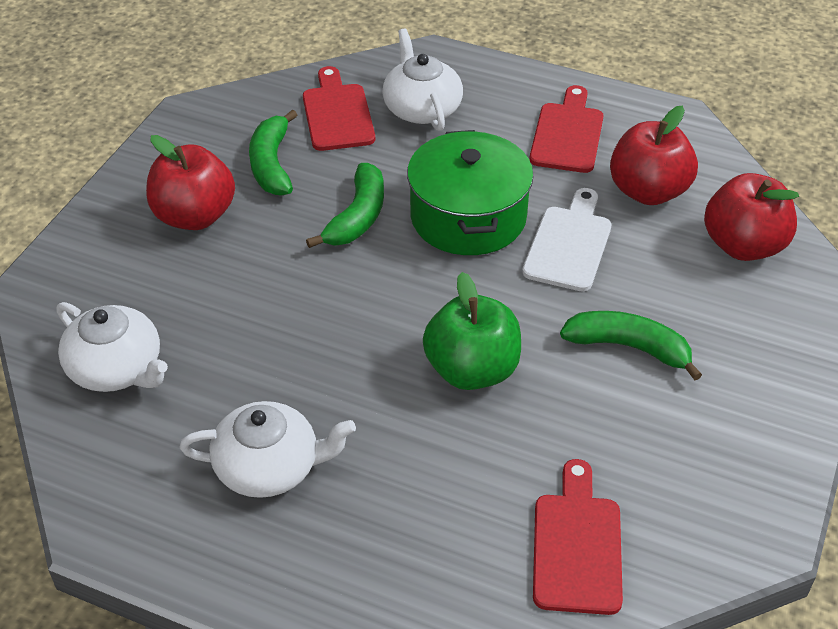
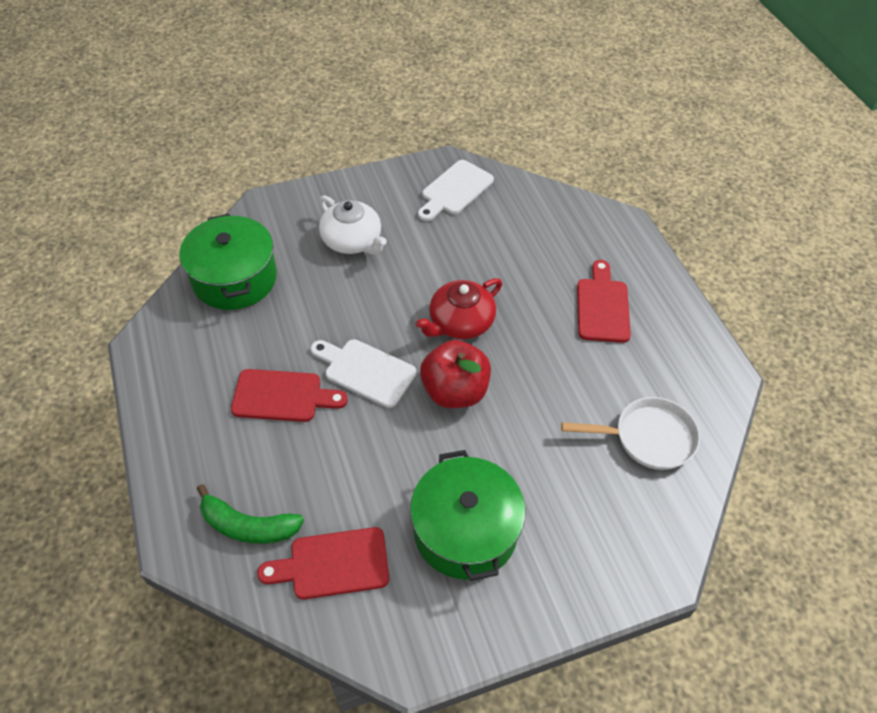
green apple: [423,272,521,390] = 1 -> none = 0
green banana: [249,110,297,196] [306,163,384,248] [560,311,702,380] = 3 -> [197,484,304,544] = 1
green pot: [407,130,534,255] = 1 -> [179,214,277,310] [410,450,526,581] = 2
red apple: [146,135,235,230] [610,106,698,205] [704,173,799,261] = 3 -> [420,340,491,408] = 1
red teapot: none = 0 -> [416,278,502,339] = 1
white cutting board: [522,188,611,291] = 1 -> [311,339,416,408] [418,160,494,221] = 2
white pan: none = 0 -> [561,397,700,470] = 1
white teapot: [57,302,168,392] [180,401,356,498] [382,28,463,131] = 3 -> [319,195,387,255] = 1

